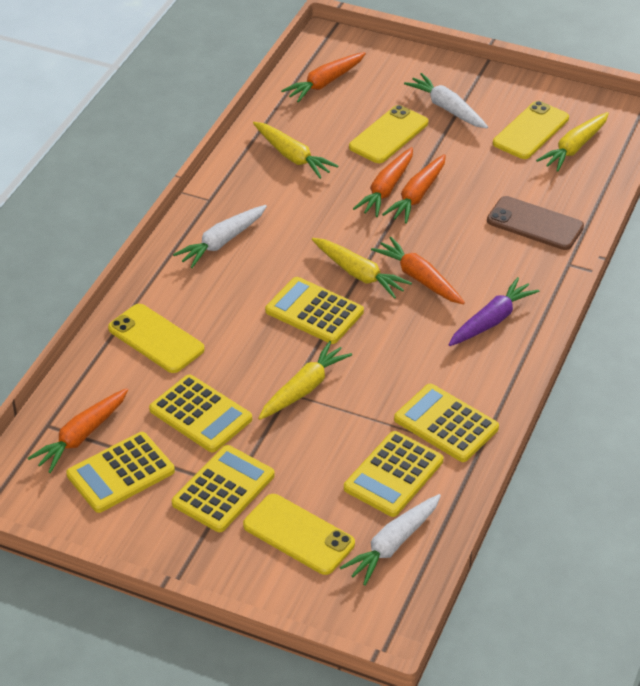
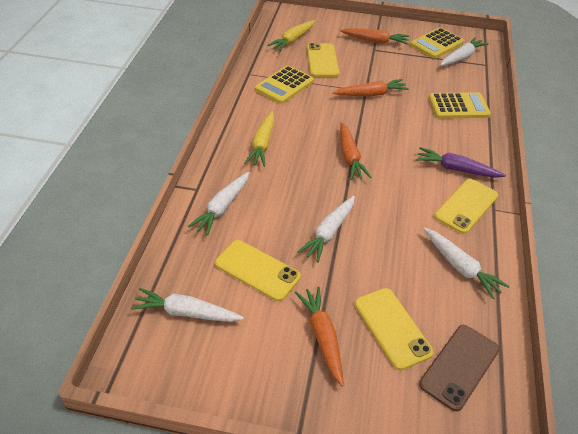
orange carrot: [28,388,128,473] [281,52,366,103] [353,147,413,217] [371,237,465,304] [382,154,446,224] = 5 -> [295,287,344,386] [333,79,409,96] [340,28,409,45] [340,122,371,180] = 4
white carrot: [173,205,267,268] [340,494,441,586] [404,73,488,128] = 3 -> [131,288,244,322] [187,172,249,236] [297,196,355,262] [423,228,509,299] [440,37,489,66] = 5
yellow calculator: [66,432,175,513] [149,375,252,452] [172,445,275,532] [265,277,364,344] [344,431,443,517] [394,384,499,462] = 6 -> [255,65,314,104] [410,27,464,58] [429,92,491,119] = 3
yellow carrot: [253,122,339,179] [258,341,352,420] [312,238,412,299] [536,112,609,172] = 4 -> [244,111,274,167] [267,20,315,52] = 2

